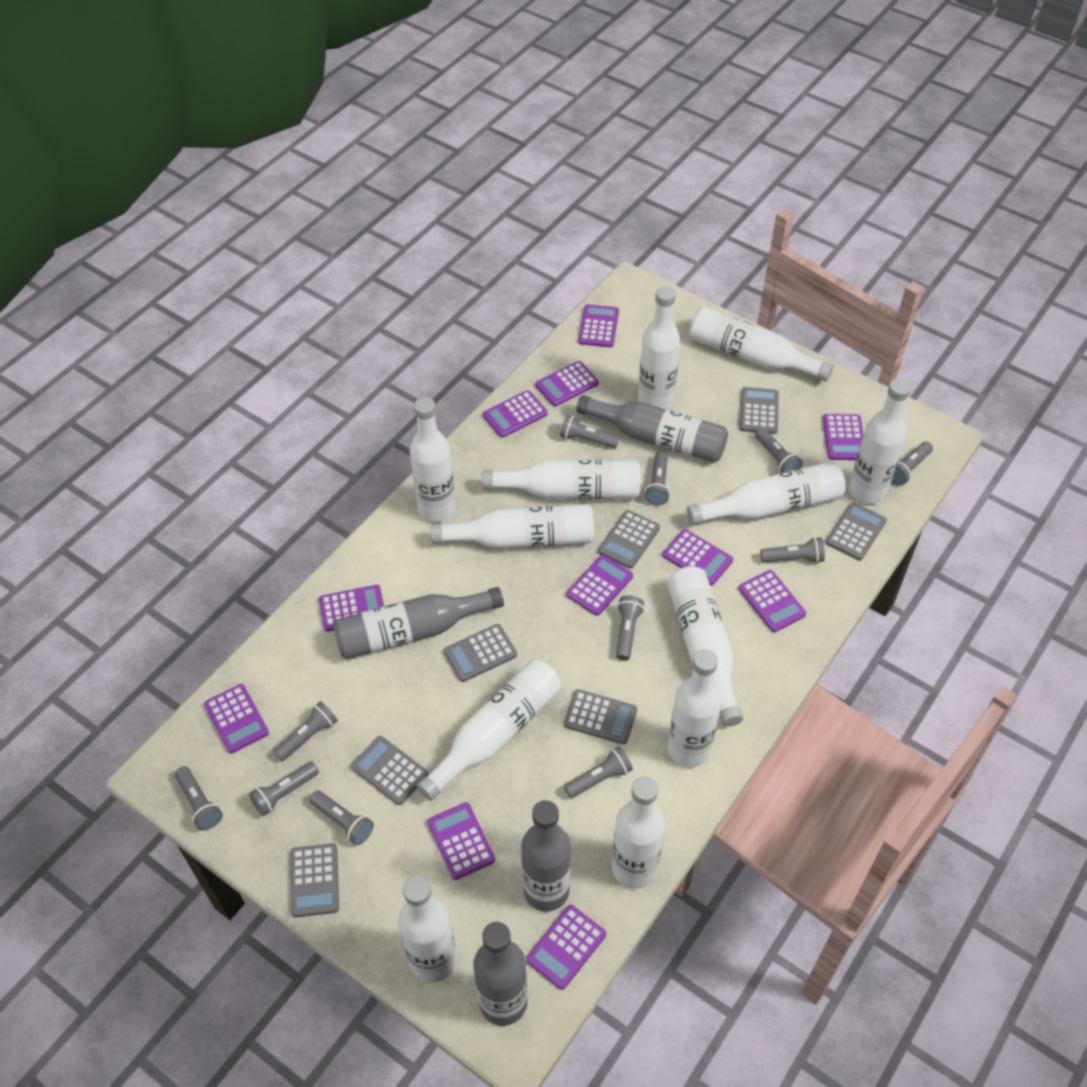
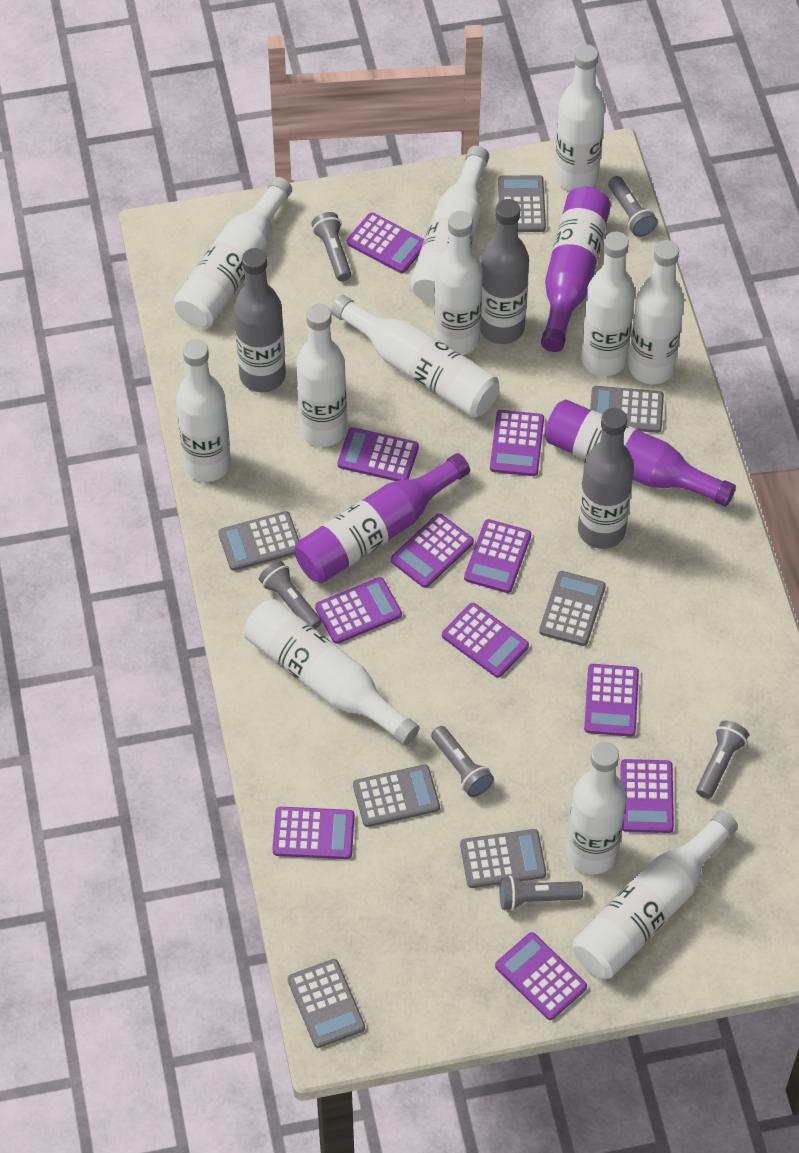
grey bottle: [333,587,504,660] [473,922,528,1026] [521,800,571,912] [576,395,728,463] = 4 -> [234,248,286,392] [480,199,529,344] [578,408,634,549] = 3
grey flashlight: [175,766,223,830] [249,761,319,816] [273,701,338,761] [309,790,374,845] [560,415,619,448] [564,746,633,798] [616,595,644,661] [645,452,670,506] [755,428,803,473] [760,537,825,563] [891,442,933,486] = 11 -> [259,561,322,629] [311,212,351,281] [431,726,494,797] [499,876,583,911] [608,176,657,237] [696,720,749,799] = 6
purple bottle: none = 0 -> [295,453,470,583] [541,187,611,352] [544,399,736,507] = 3

